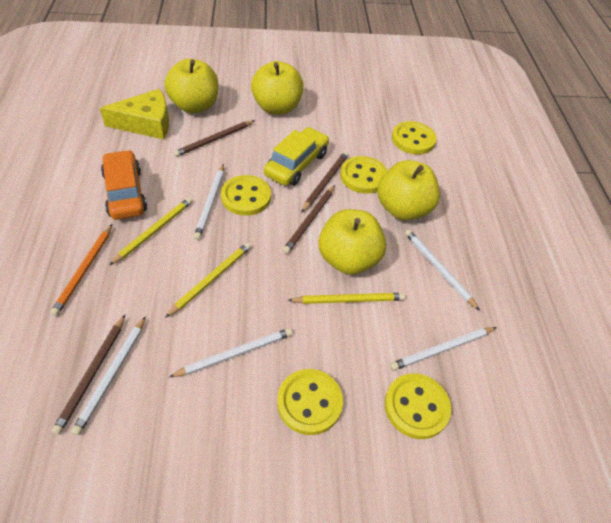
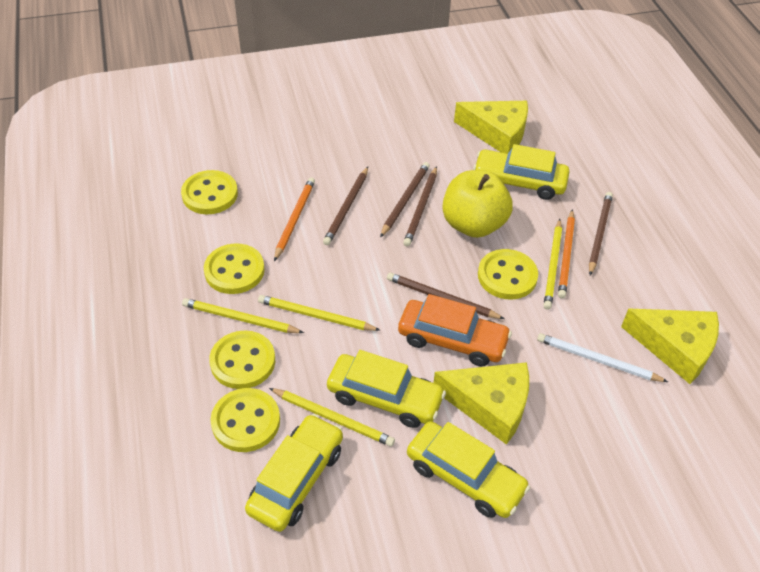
brown pencil: [52,315,125,435] [173,120,255,157] [283,185,335,254] [301,151,349,213] = 4 -> [323,167,368,245] [380,162,430,237] [387,273,504,319] [403,166,437,246] [589,192,613,275] = 5
orange pencil: [50,224,112,316] = 1 -> [274,177,315,261] [558,209,575,299] = 2
white pencil: [71,316,146,435] [169,328,293,377] [194,164,224,240] [390,327,497,371] [405,230,480,311] = 5 -> [537,333,668,382] = 1
yellow apple: [165,59,218,113] [251,61,304,115] [318,209,386,275] [377,160,440,221] = 4 -> [442,170,513,238] = 1
yellow car: [264,127,329,186] = 1 -> [245,414,343,532] [327,350,446,428] [407,421,531,518] [473,144,570,200] = 4
yellow cheese: [100,89,169,139] = 1 -> [433,362,529,445] [454,101,528,154] [621,309,719,384] = 3
yellow pencil: [109,197,192,265] [165,242,251,318] [288,293,405,304] = 3 -> [182,298,304,333] [258,295,380,331] [269,388,395,447] [543,219,562,310] = 4

